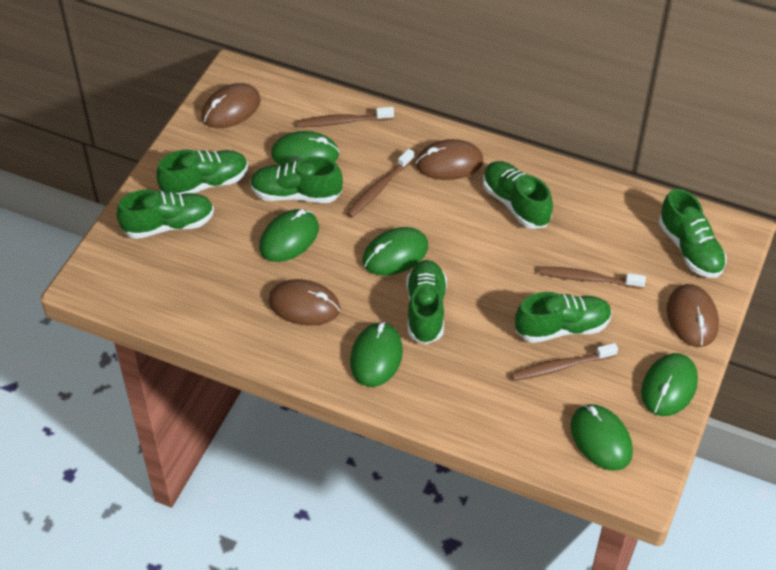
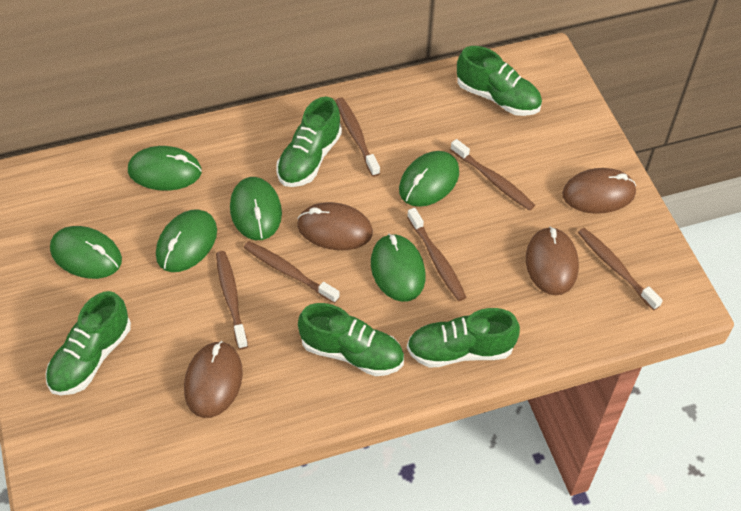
brown toothbrush: [297,107,394,127] [346,149,414,218] [511,343,618,381] [539,267,646,289] = 4 -> [216,251,248,349] [244,241,340,304] [336,98,380,177] [407,208,466,301] [450,139,535,211] [578,228,663,310] = 6
green shoe: [117,190,214,239] [156,150,248,194] [250,157,343,203] [406,260,447,344] [483,161,553,229] [515,292,612,343] [659,189,726,278] = 7 -> [46,291,131,395] [276,97,342,187] [298,303,404,376] [407,308,520,368] [457,46,542,116] = 5

